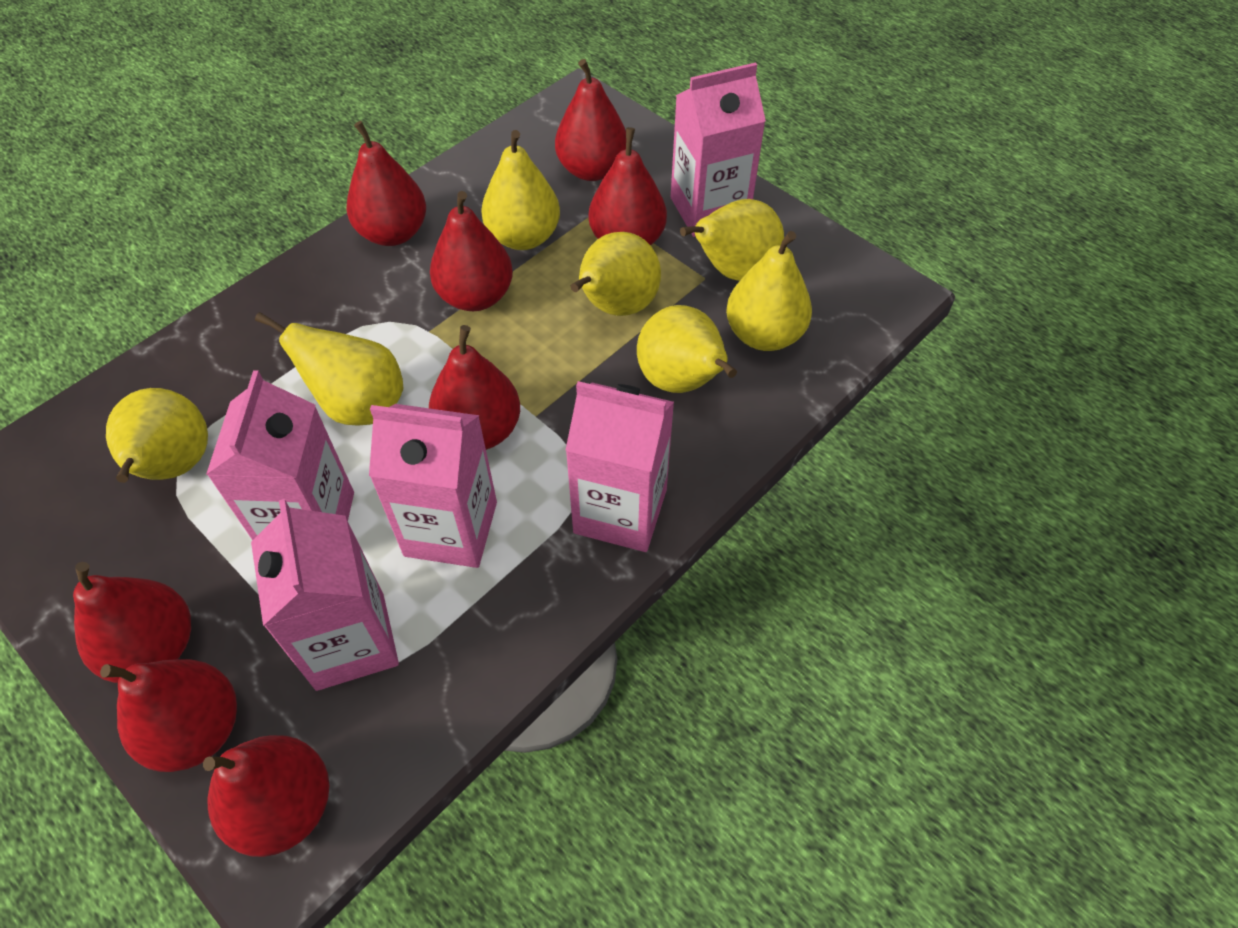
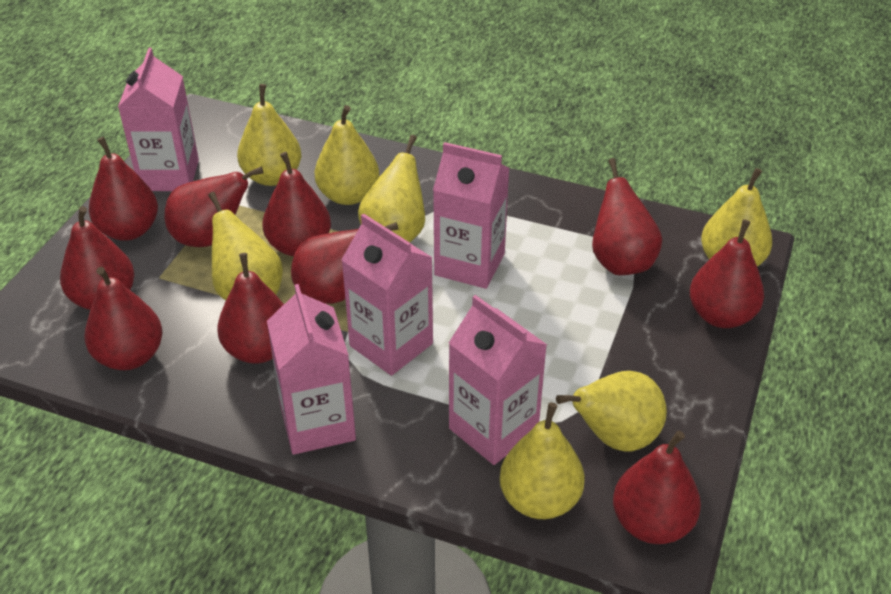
red pear: [73,562,191,683] [100,659,237,772] [203,735,329,857] [346,121,426,246] [429,325,520,450] [430,191,513,311] [555,59,626,181] [589,127,667,245] = 8 -> [60,206,135,310] [84,267,163,370] [89,137,158,241] [164,167,264,247] [217,253,284,364] [262,152,331,256] [291,222,398,304] [592,158,662,276] [613,431,701,544] [690,219,764,328] = 10

